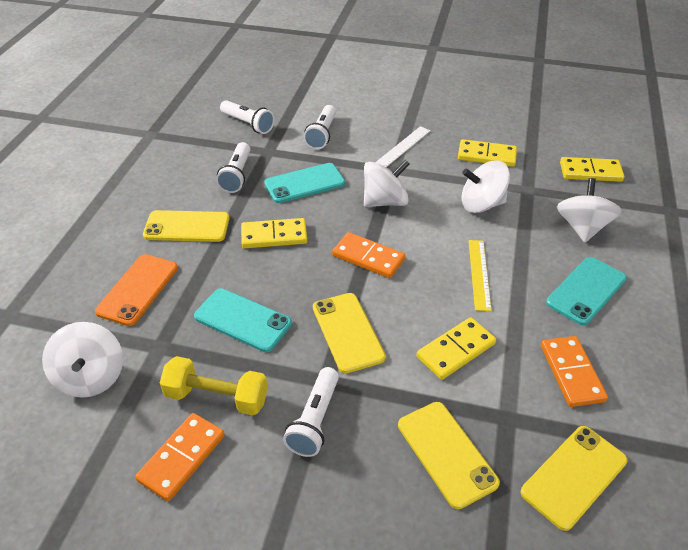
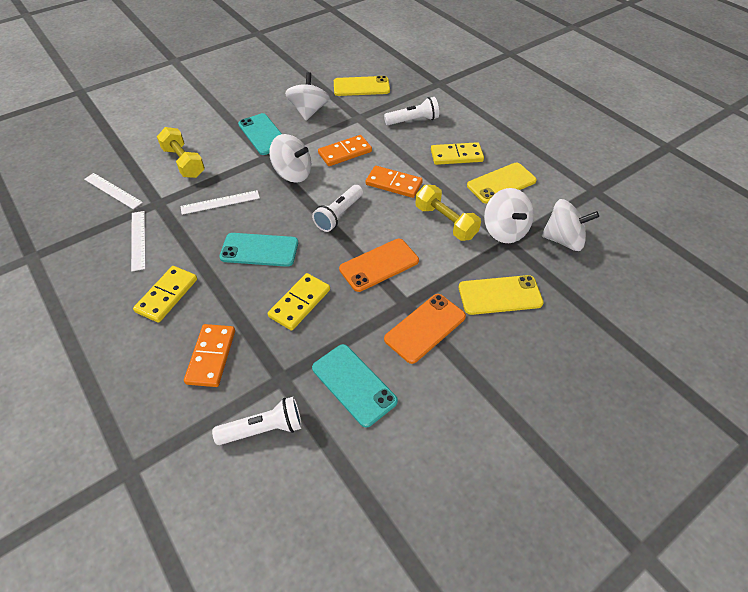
orange phone: [95,254,178,326] = 1 -> [339,239,419,292] [384,294,466,364] = 2
white flashlight: [216,142,250,193] [220,100,274,134] [283,367,339,457] [303,105,336,149] = 4 -> [212,396,302,445] [312,185,363,232] [384,97,439,125] = 3
white ruler: [375,126,430,167] = 1 -> [84,173,143,209] [131,211,146,272] [180,190,260,215] = 3
yellow domino: [241,218,307,248] [416,317,496,380] [458,139,517,167] [560,157,624,182] = 4 -> [133,266,197,323] [268,273,330,331] [431,142,484,165] = 3
yellow dumbbell: [160,356,268,415] = 1 -> [157,127,205,178] [415,185,481,241] = 2
yellow phone: [143,210,229,242] [313,293,386,373] [398,402,500,509] [521,426,627,531] = 4 -> [334,76,390,96] [459,275,544,315] [467,163,537,204] = 3
yellow ruler: [469,240,492,311] = 1 -> none = 0

